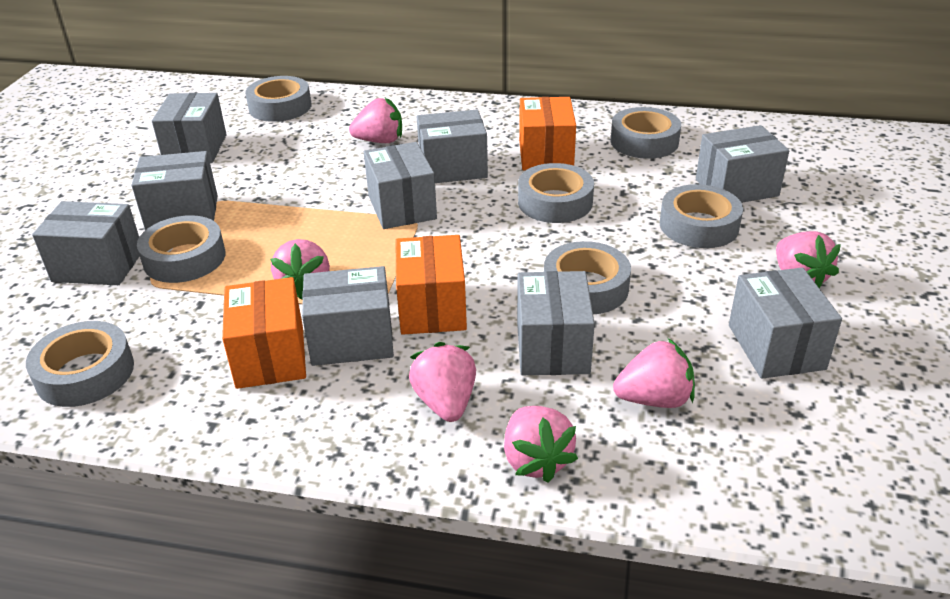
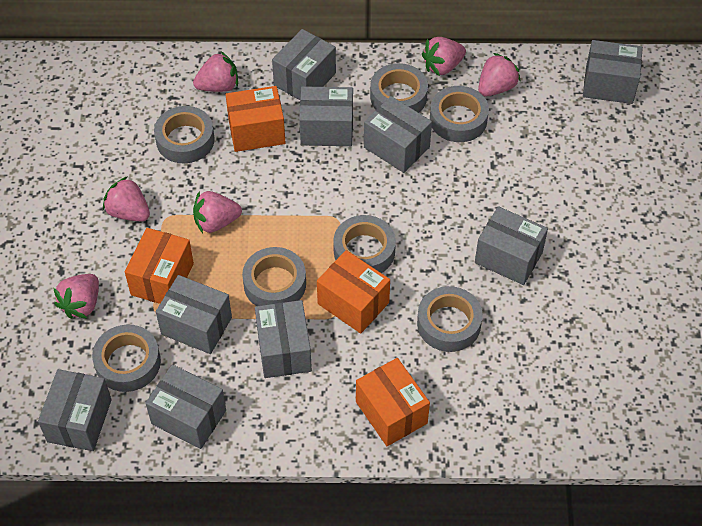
orange box: [222,277,306,389] [395,235,467,335] [519,97,576,170] = 3 -> [125,228,194,304] [225,86,285,152] [317,250,390,334] [356,358,430,446] = 4

